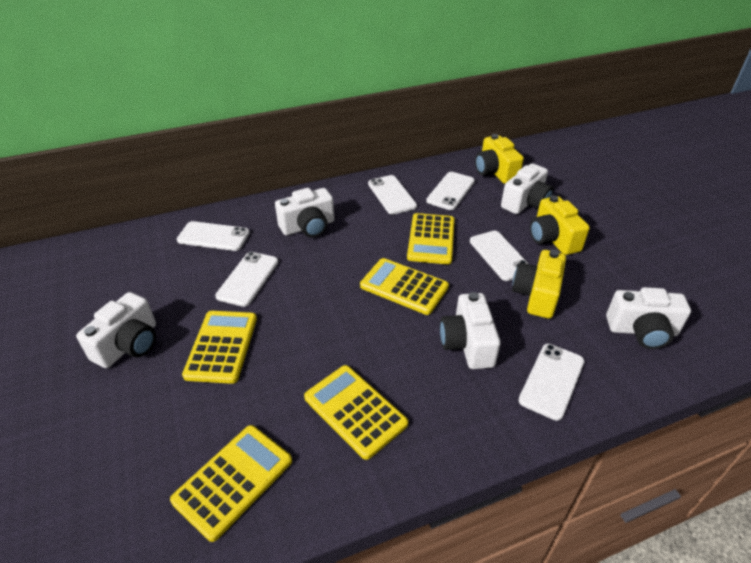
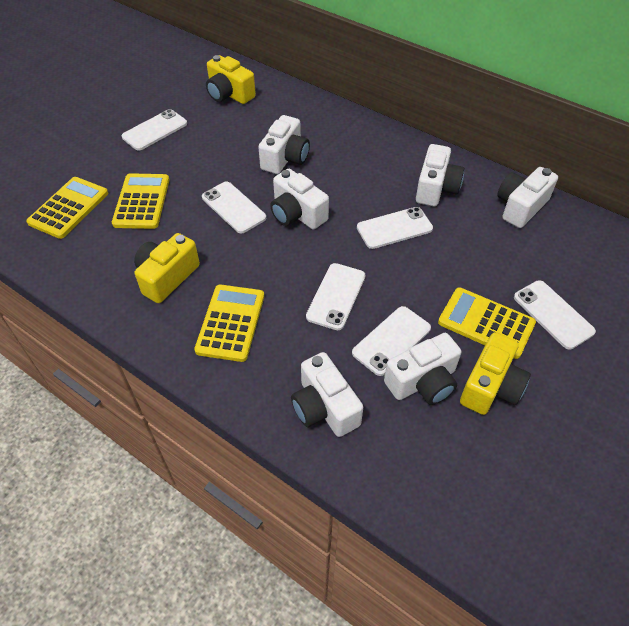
white camera: [76,292,156,368] [275,188,334,238] [440,292,501,369] [501,163,554,214] [606,287,691,349] = 5 -> [258,115,310,174] [270,169,329,229] [291,352,363,437] [384,333,461,405] [416,144,464,206] [497,167,558,228] = 6
yellow calculator: [170,425,292,542] [182,311,257,384] [304,365,408,460] [360,258,449,315] [407,213,455,264] = 5 -> [26,177,108,239] [112,173,170,229] [194,285,264,362] [438,287,536,359] = 4

